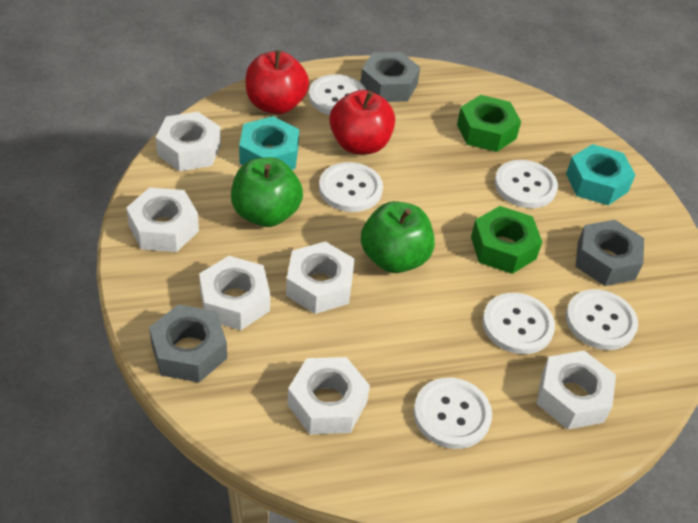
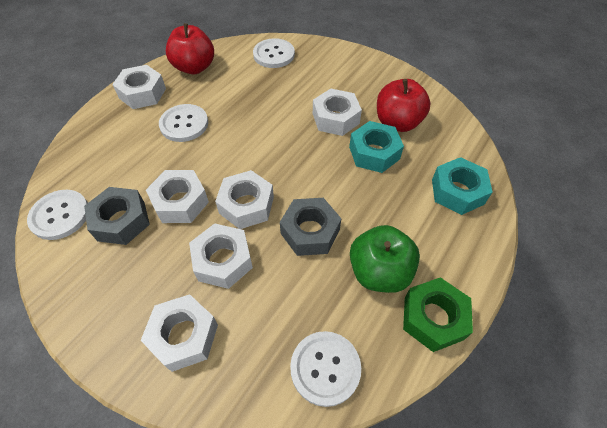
green apple: [231,157,303,227] [361,201,435,273] = 2 -> [350,225,420,293] = 1
green nut: [457,95,521,152] [471,206,542,274] = 2 -> [403,277,473,352] = 1
grey nut: [149,304,227,383] [361,52,420,102] [575,220,644,286] = 3 -> [84,187,150,245] [280,198,341,256] = 2
white button: [309,74,366,115] [319,162,383,212] [414,378,492,449] [482,293,555,354] [495,160,558,208] [566,289,638,350] = 6 -> [27,190,88,240] [159,104,208,142] [253,38,295,68] [290,331,361,407] = 4

